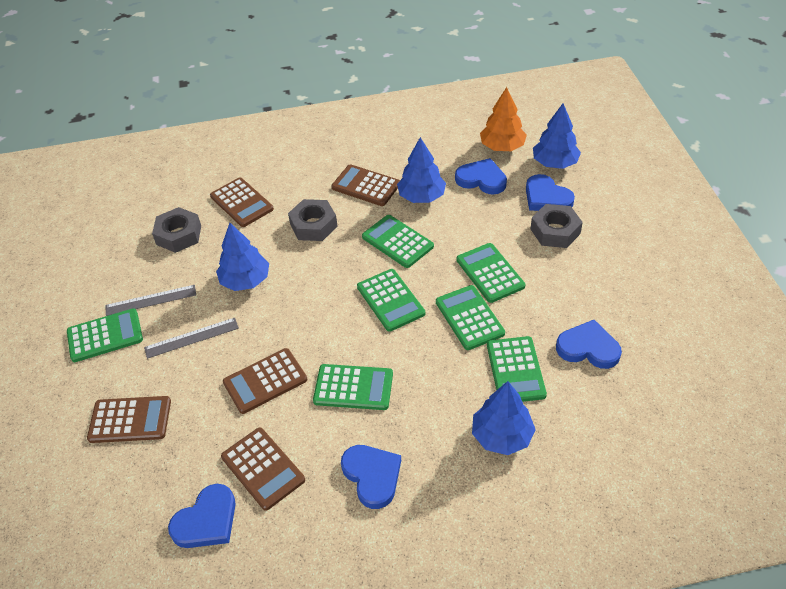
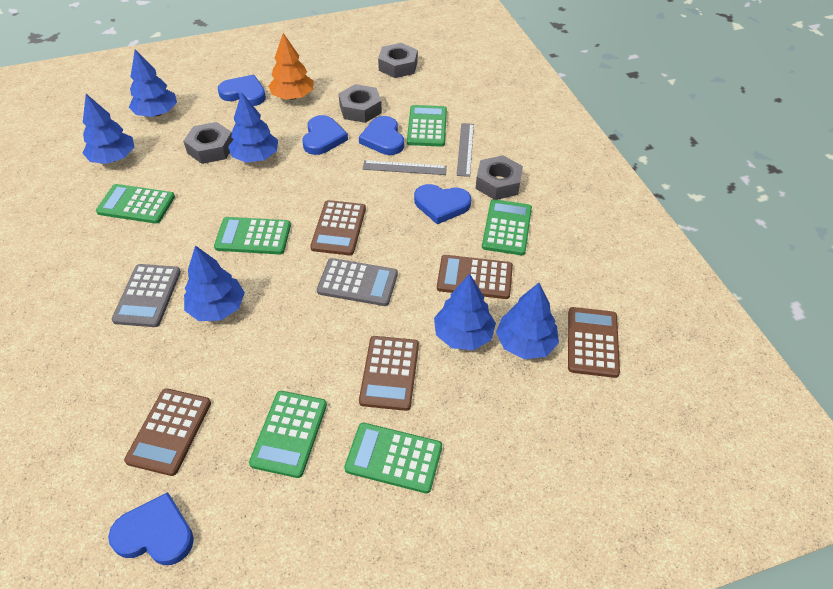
blue tree: [216,223,269,291] [397,137,446,203] [472,381,536,455] [533,103,581,169] = 4 -> [82,94,134,164] [129,49,177,117] [184,245,245,321] [228,92,278,163] [434,274,496,350] [496,283,559,359] = 6
green calculator: [67,308,143,362] [313,364,393,410] [357,269,425,332] [362,215,434,268] [436,285,505,350] [457,243,525,303] [487,336,547,402] = 7 -> [96,184,175,224] [214,217,291,254] [249,391,327,478] [344,423,442,493] [407,105,447,147] [482,199,532,255] = 6
grey calculator: none = 0 -> [112,264,181,327] [317,258,398,306] = 2
grey nut: [152,207,201,253] [288,199,338,241] [531,204,583,248] = 3 -> [183,122,234,164] [338,84,382,123] [378,43,418,78] [476,155,523,200] = 4

